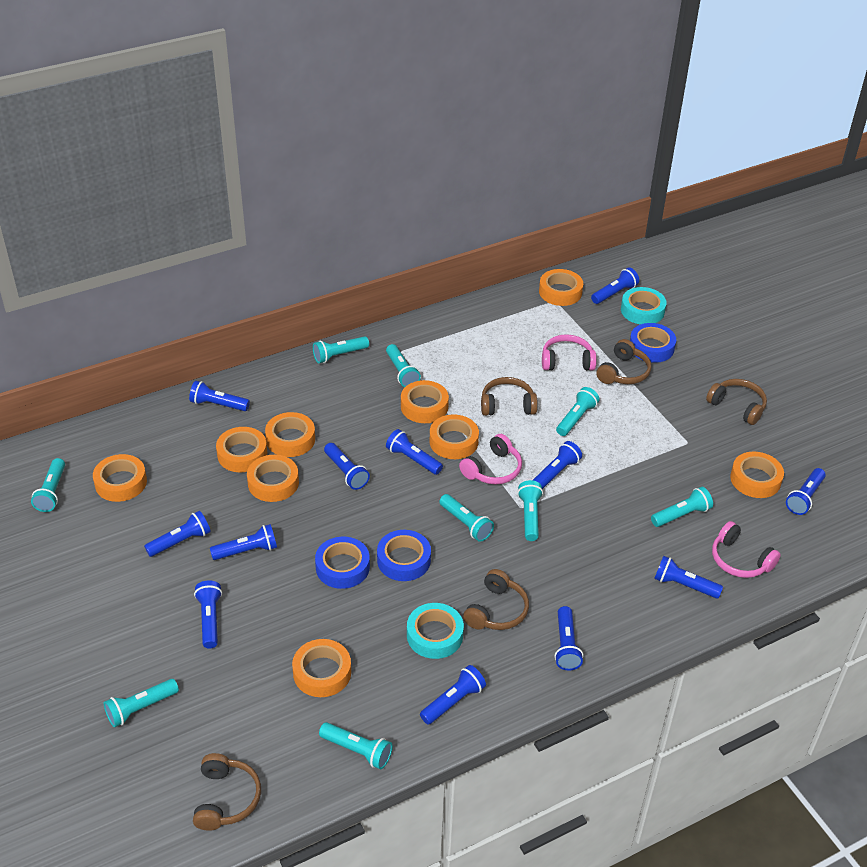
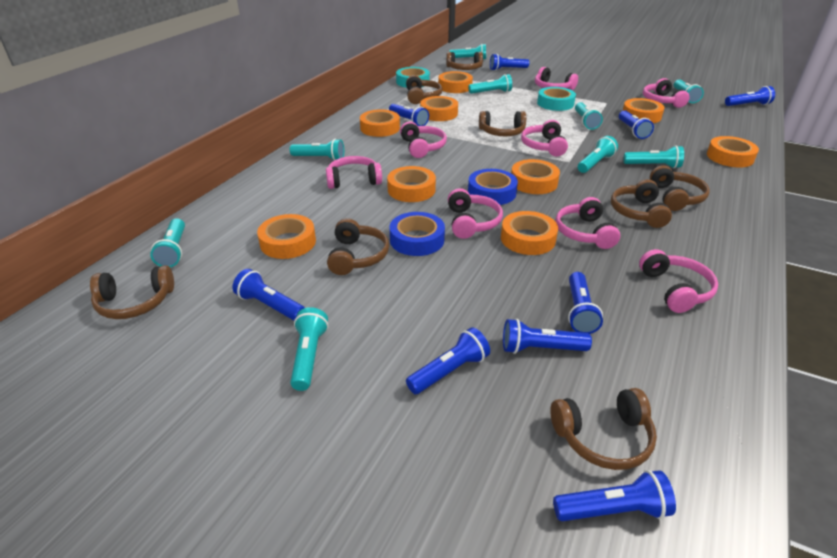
blue flashlight: [144,511,211,557] [189,381,250,411] [194,580,222,649] [210,524,277,560] [324,443,370,490] [386,429,443,475] [420,665,486,725] [533,441,582,489] [555,606,583,671] [591,267,639,304] [654,556,723,599] [786,468,826,515] = 12 -> [232,269,305,321] [389,104,429,126] [406,327,490,394] [490,54,529,71] [503,319,592,354] [553,470,676,521] [568,272,603,334] [619,110,654,139] [725,86,775,106] = 9
blue tape: [315,537,370,589] [377,530,431,581] [630,323,676,363] = 3 -> [389,212,445,256] [468,169,518,205] = 2
brown headphones: [193,753,261,831] [463,569,529,630] [481,377,538,416] [596,339,651,384] [706,379,767,425] = 5 -> [90,265,174,319] [327,218,389,275] [406,75,442,104] [446,52,483,70] [479,111,526,136] [551,388,657,470] [611,180,672,228] [650,165,710,211] = 8
pink headphones: [459,434,522,484] [542,334,597,371] [712,521,781,578] = 3 -> [326,156,382,189] [400,122,447,158] [448,188,503,239] [521,120,568,156] [535,67,578,90] [555,197,620,249] [639,249,718,313] [643,78,690,108] = 8

